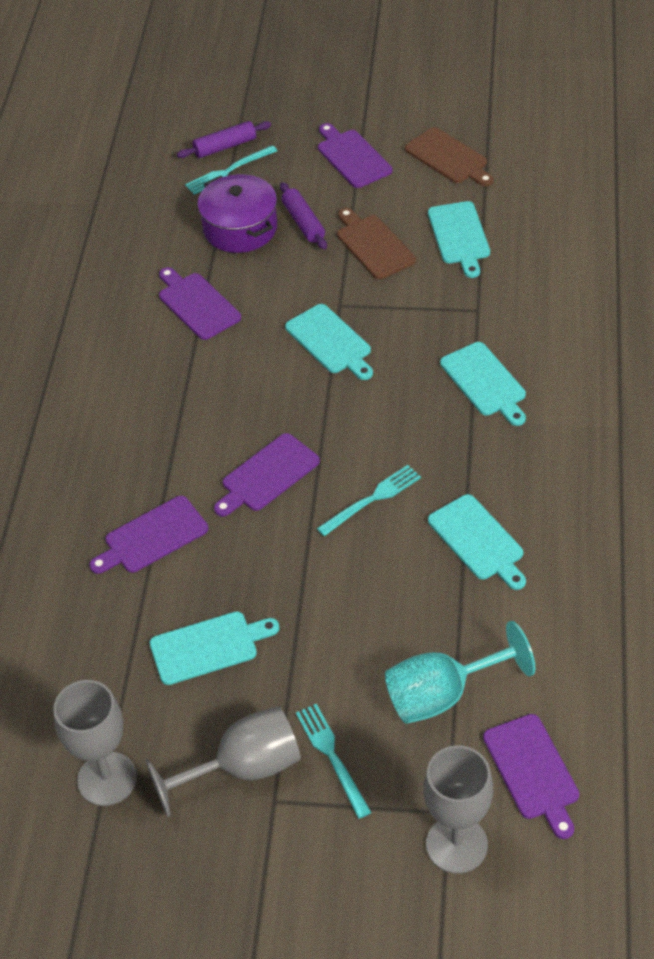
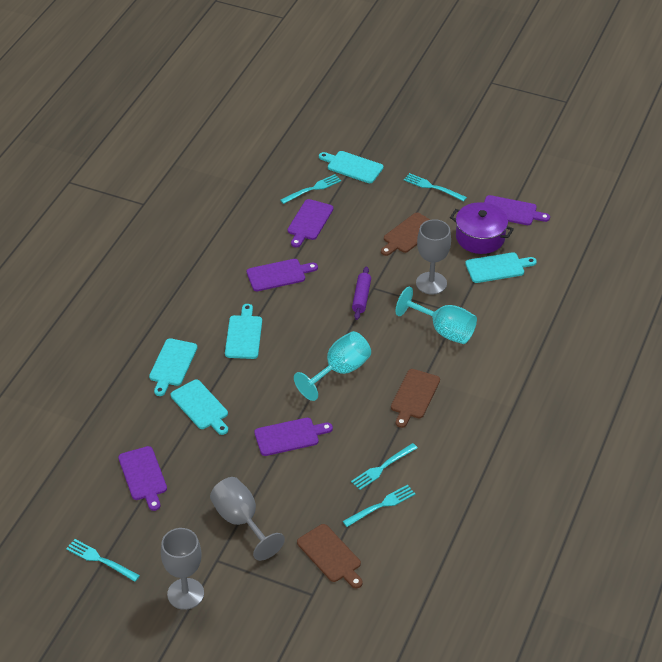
brown cutting board: [337,208,416,279] [405,127,494,186] = 2 -> [297,524,363,588] [381,213,430,256] [391,369,440,428] = 3
purple rolling pin: [177,121,271,158] [280,182,327,250] = 2 -> [352,267,371,320] = 1
turquoise fork: [185,145,277,195] [296,704,371,819] [317,465,421,536] = 3 -> [66,539,140,582] [280,174,341,204] [343,485,415,527] [351,443,417,490] [404,173,467,201] = 5
turquoise goblet: [385,621,535,724] = 1 -> [294,331,371,401] [396,287,477,344] = 2

